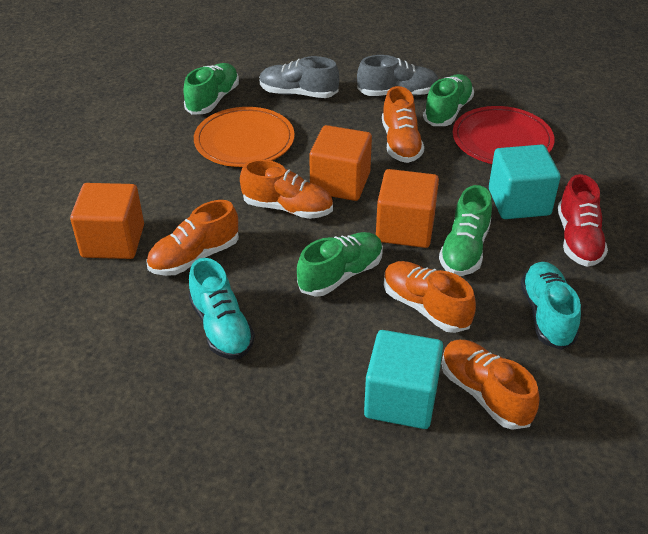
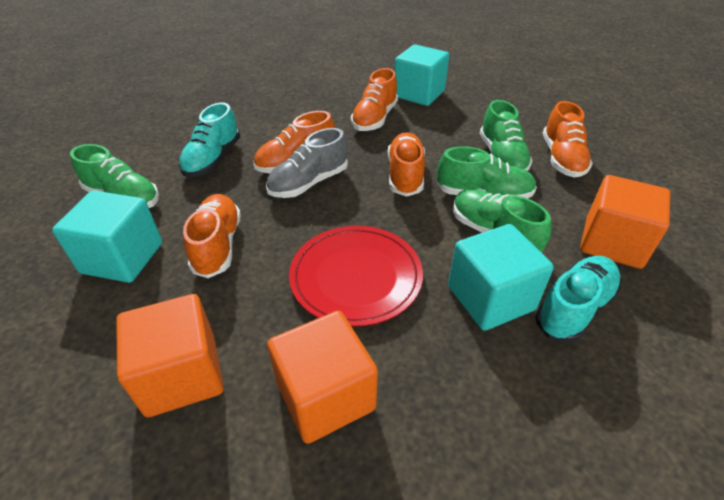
grey shoe: [259,56,339,98] [357,55,438,96] = 2 -> [266,128,348,198] = 1
orange plate: [194,107,295,167] = 1 -> none = 0
red shoe: [558,174,608,267] = 1 -> none = 0
turquoise cube: [364,330,443,429] [489,145,561,219] = 2 -> [52,191,162,283] [394,45,449,106] [448,224,554,331] = 3

